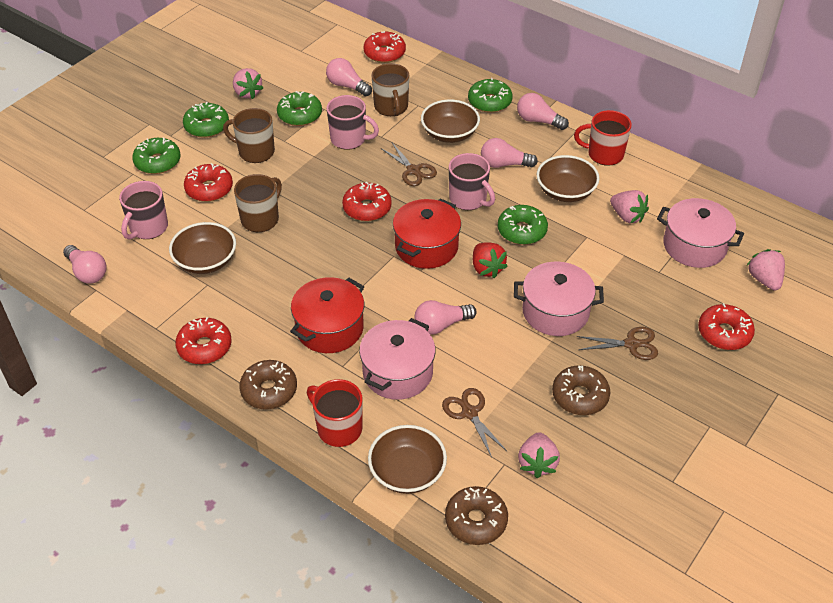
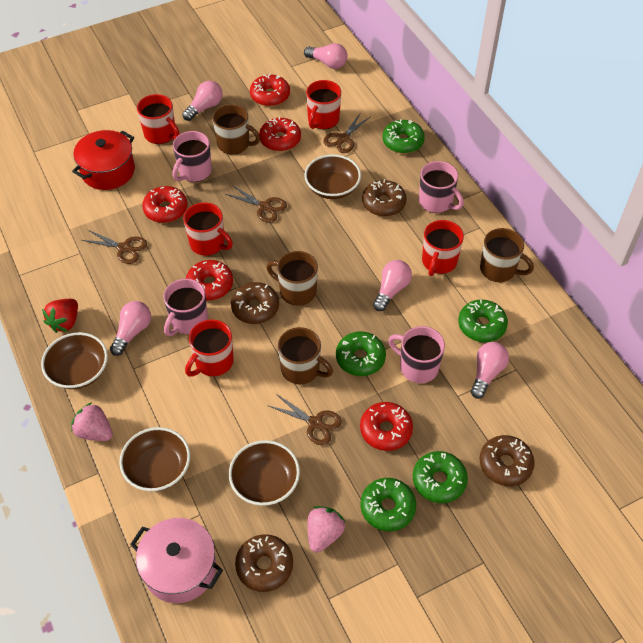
brown donut: [239,360,297,409] [445,486,508,545] [552,365,610,415] = 3 -> [231,282,279,324] [235,534,293,592] [362,179,407,217] [480,435,535,486] = 4
brown mug: [223,108,275,163] [234,174,282,232] [371,63,409,116] = 3 -> [212,104,260,155] [266,251,318,306] [278,327,333,384] [480,228,534,282] = 4
brown scissors: [380,143,437,186] [442,388,507,457] [577,327,658,360] = 3 -> [82,230,147,264] [226,185,287,223] [269,394,342,445] [323,112,371,153] = 4
pink mug: [119,181,168,240] [326,95,379,150] [449,153,495,210] = 3 -> [163,279,208,336] [173,131,212,182] [388,326,445,383] [419,161,464,213] = 4
pink pot: [359,318,436,400] [514,262,604,336] [657,198,744,268] = 3 -> [130,518,223,603] = 1
pink strawberry: [233,68,263,99] [518,432,560,478] [610,190,649,223] [747,249,785,290] = 4 -> [71,402,113,441] [308,506,346,553] = 2
red mug: [307,379,363,447] [574,110,632,166] = 2 -> [137,94,180,144] [183,202,233,256] [185,319,234,376] [306,80,341,129] [422,220,464,276] = 5
red pot: [290,277,364,353] [393,198,461,269] = 2 -> [72,130,135,190] = 1

